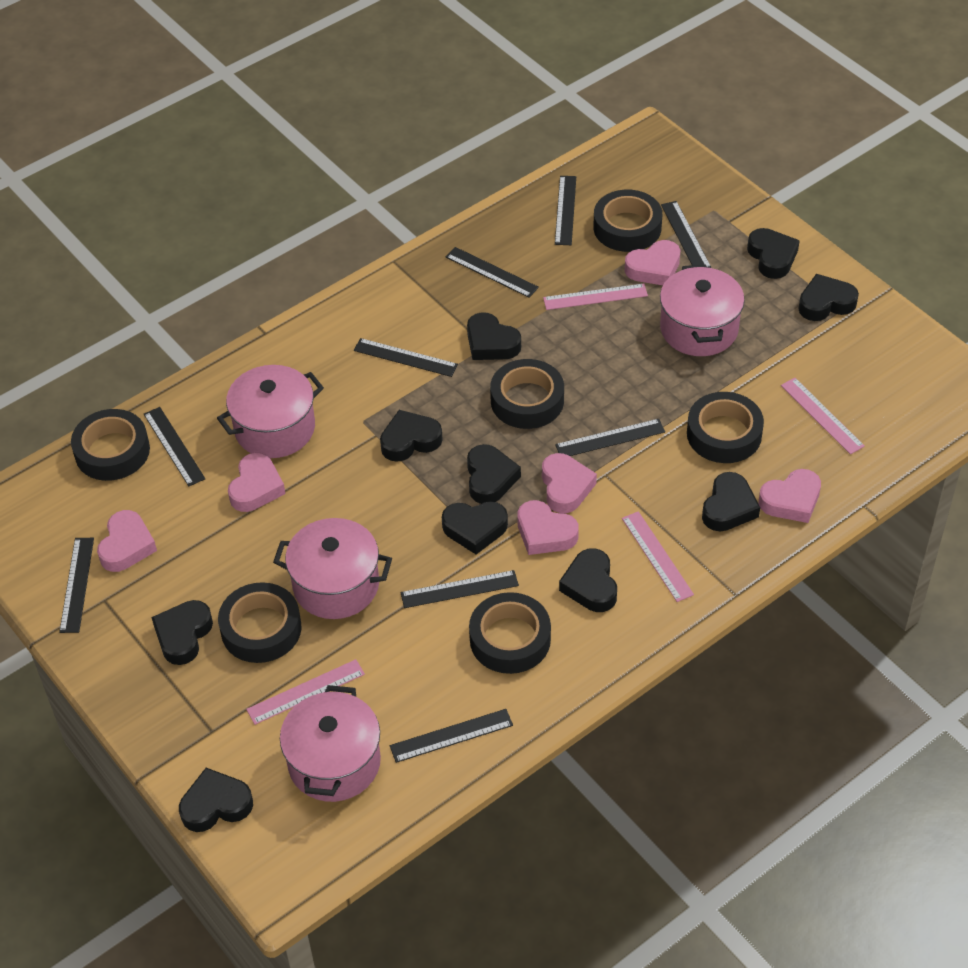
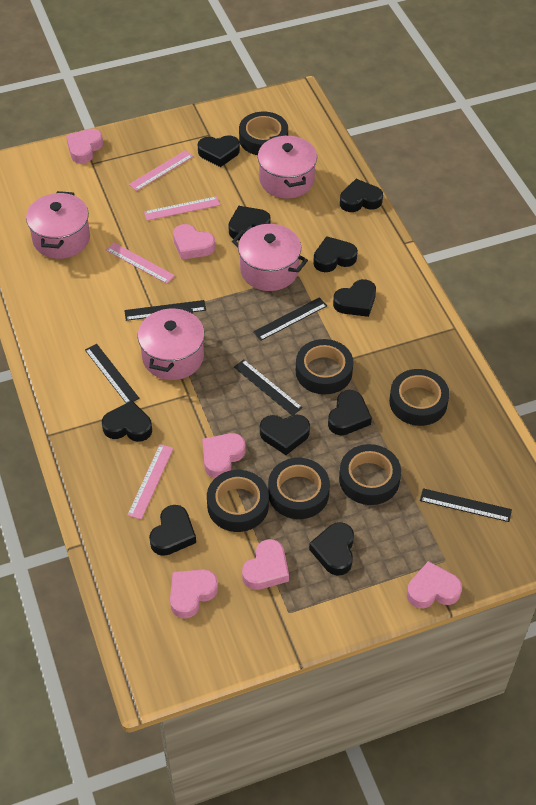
black ruler: [59,538,94,633] [144,407,205,486] [354,338,458,377] [390,709,513,763] [401,570,519,608] [446,247,539,298] [555,176,576,245] [555,419,665,456] [661,201,711,268] = 9 -> [85,344,139,403] [124,300,206,321] [234,359,303,415] [253,297,327,341] [420,488,512,522] = 5

